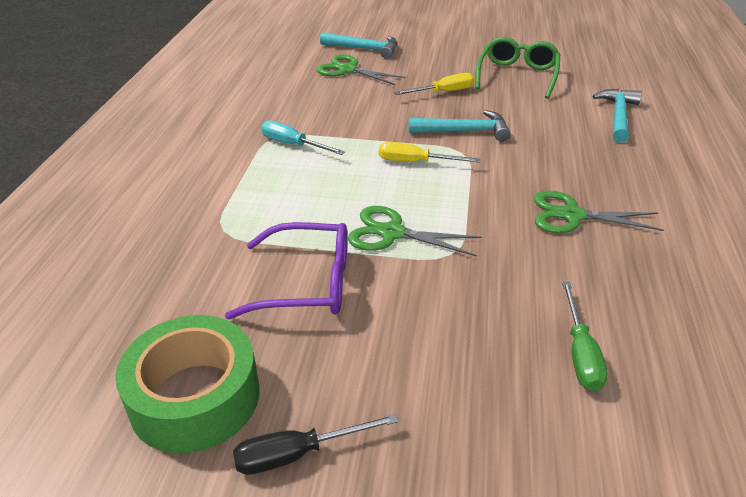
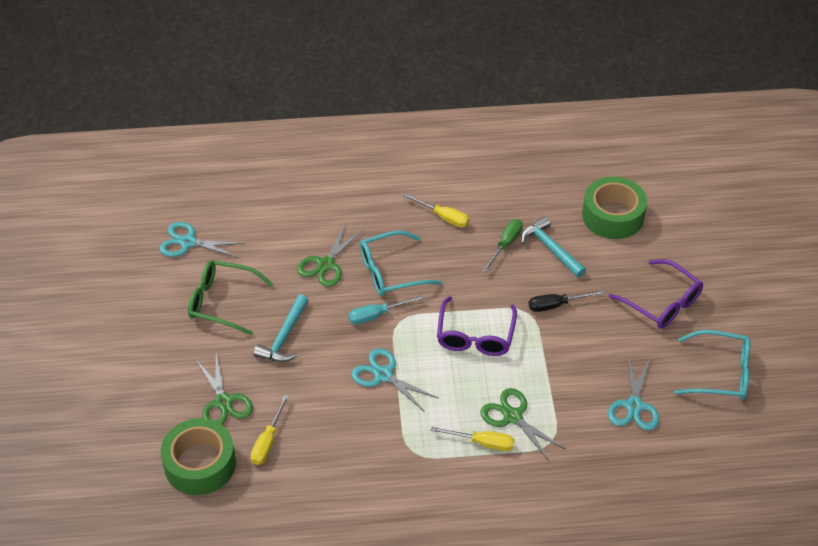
green tape: [115,315,259,453] = 1 -> [160,418,236,495] [582,176,647,239] = 2
purple glasses: [225,222,347,319] = 1 -> [437,296,517,356] [608,259,703,329] = 2
turquoise glasses: none = 0 -> [360,231,442,296] [674,330,750,400] = 2
turquoise hammer: [320,32,397,59] [409,110,510,141] [592,89,642,143] = 3 -> [253,294,309,362] [521,216,586,278] = 2
turquoise scissors: none = 0 -> [159,222,245,258] [351,348,438,412] [608,356,659,430] = 3
yellow screwdriver: [379,142,480,163] [394,73,474,95] = 2 -> [251,395,289,465] [403,193,469,227] [430,426,515,451] = 3

